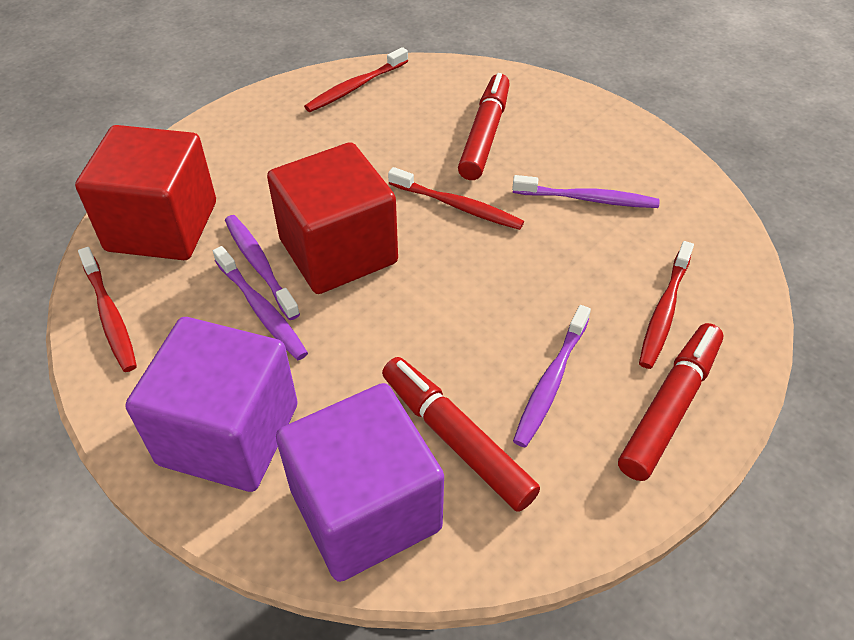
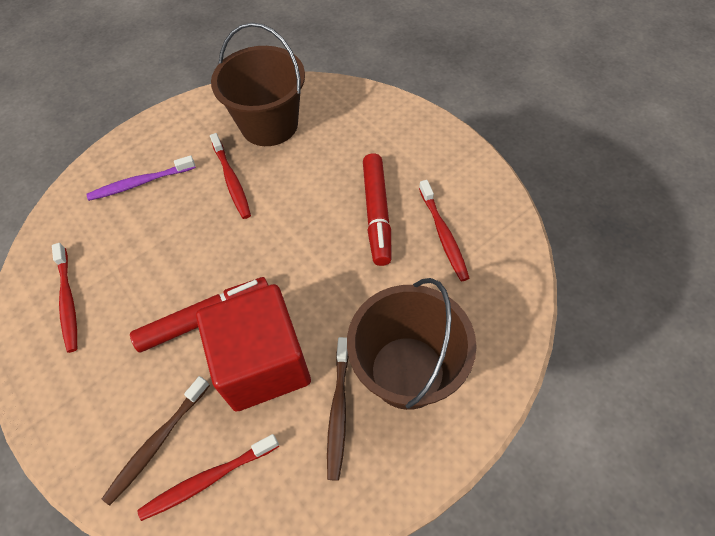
brown bucket: none = 0 -> [211,23,305,146] [347,278,477,410] = 2
brown toothbrush: none = 0 -> [102,376,210,506] [327,337,349,481] = 2
purple cube: [126,317,298,492] [276,383,444,582] = 2 -> none = 0
purple toothbrush: [213,246,308,360] [225,215,300,320] [512,175,660,208] [513,305,591,447] = 4 -> [86,155,196,201] = 1
red cube: [75,125,216,260] [267,142,398,294] = 2 -> [196,284,311,411] = 1
red marker: [382,357,540,512] [458,73,510,180] [618,323,723,481] = 3 -> [130,277,269,353] [363,153,392,266] = 2

